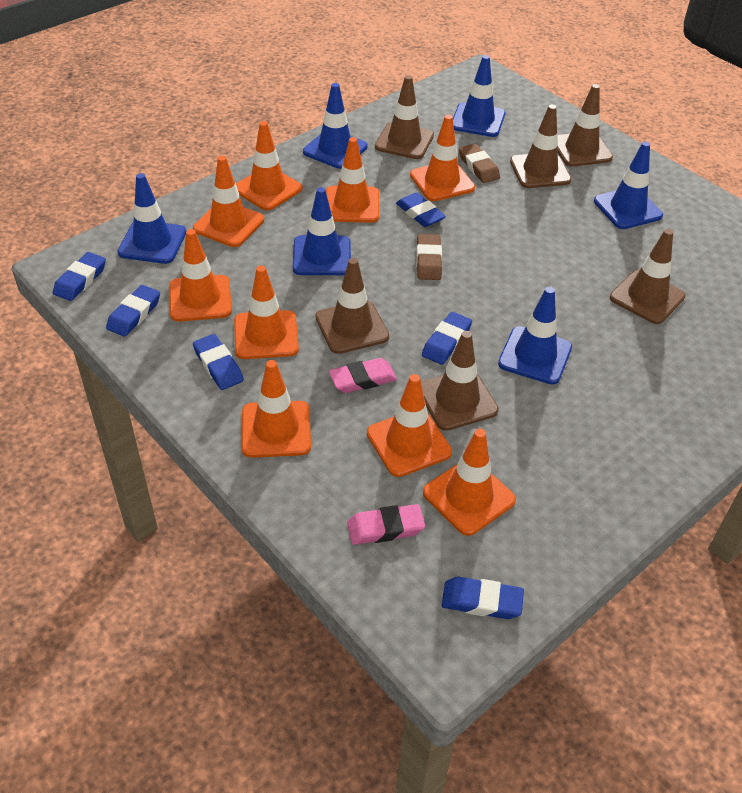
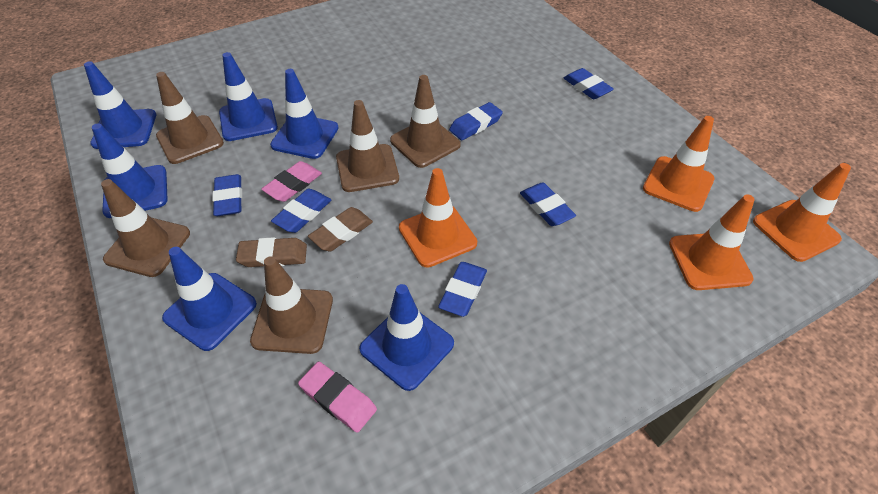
brown traffic cone: [316,258,389,354] [375,75,434,159] [421,331,499,431] [510,105,571,188] [558,84,613,167] [610,229,685,324] = 6 -> [101,179,190,277] [156,72,224,164] [250,256,333,354] [336,100,399,192] [390,75,461,168] = 5
orange traffic cone: [169,229,232,322] [193,156,264,247] [234,265,299,359] [236,121,303,211] [242,360,311,458] [326,137,379,223] [367,374,452,477] [410,115,475,201] [423,429,516,536] = 9 -> [399,168,477,267] [643,116,715,212] [669,194,755,290] [753,163,851,262] = 4

